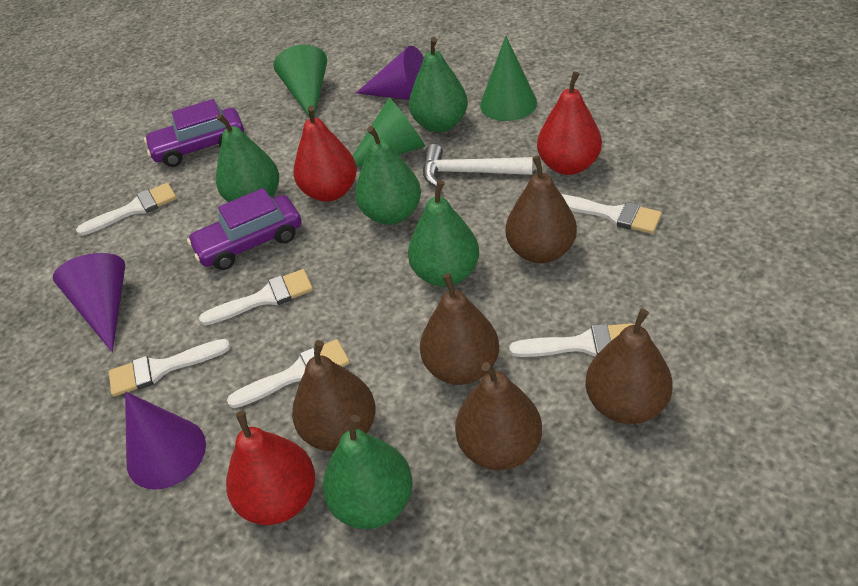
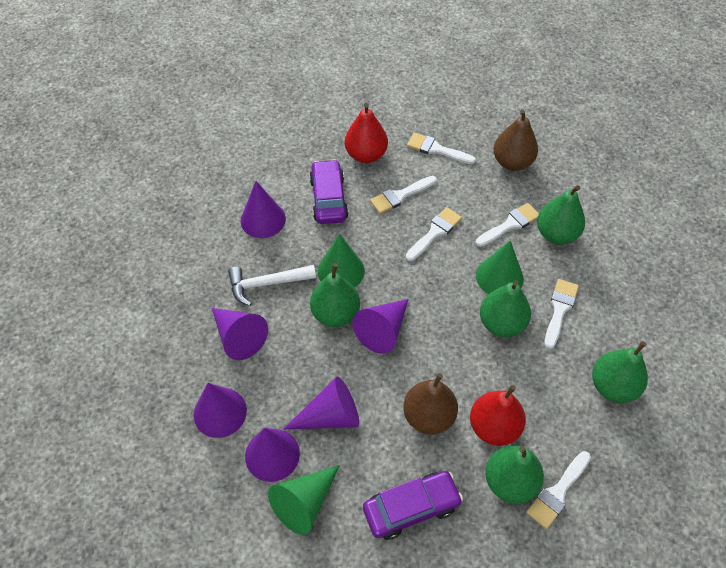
brown pear: [292,340,376,451] [420,273,499,385] [455,362,542,470] [506,155,577,263] [585,309,673,424] = 5 -> [403,373,458,435] [494,110,538,171] = 2
purple cone: [53,253,125,352] [125,392,206,490] [356,46,424,100] = 3 -> [194,383,247,438] [212,308,268,360] [241,181,286,238] [245,428,300,482] [284,376,359,429] [353,299,409,353] = 6
red pear: [226,411,315,525] [294,105,357,202] [537,71,602,175] = 3 -> [345,103,388,163] [470,385,526,446] = 2

